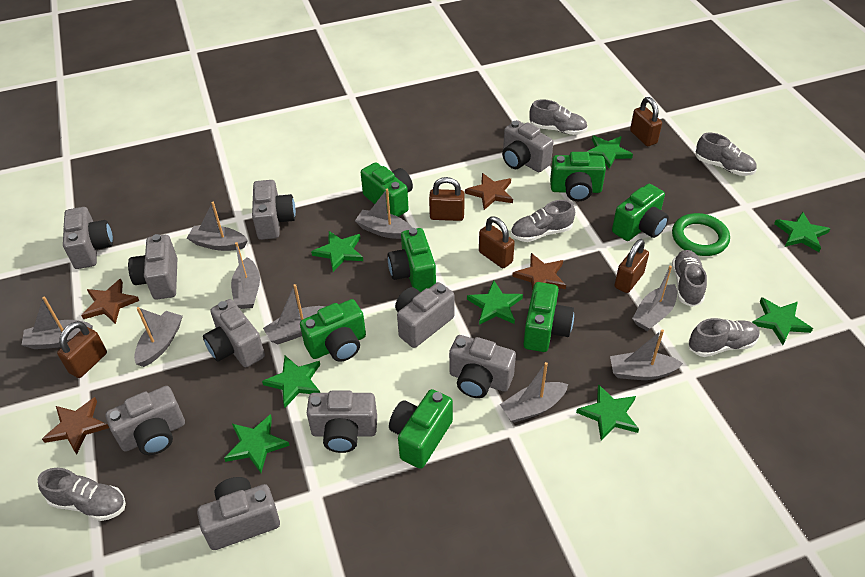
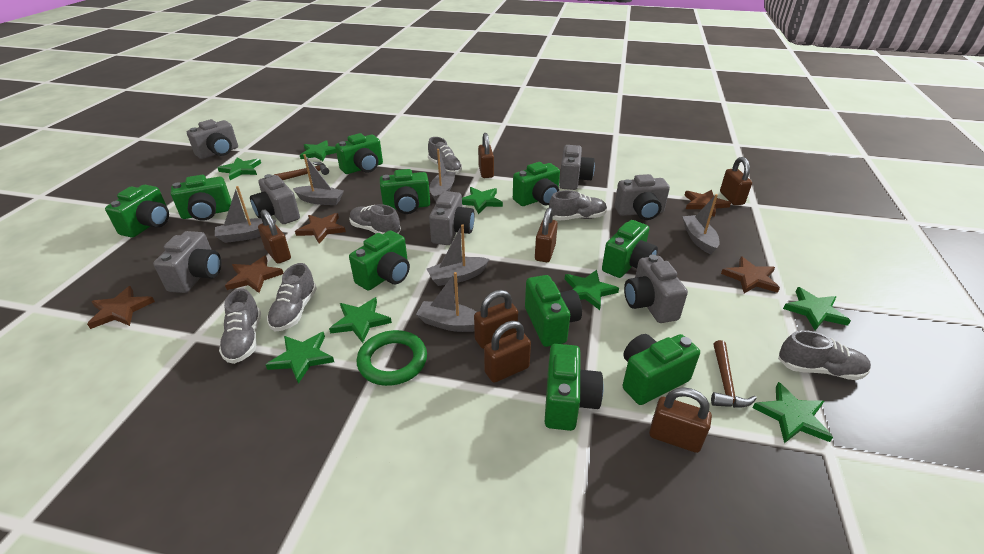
brown hammer: none = 0 -> [274,162,329,180] [711,340,757,408] = 2
brown padlock: [57,321,107,378] [429,177,465,221] [479,217,515,268] [615,239,649,293] [630,97,662,146] = 5 -> [258,209,291,264] [474,290,518,349] [478,133,494,178] [484,321,531,383] [535,208,558,262] [649,387,712,453] [720,157,752,205] = 7
brown star: [42,397,109,455] [81,279,139,324] [465,173,513,210] [512,253,566,290] = 4 -> [87,286,155,329] [225,255,284,293] [295,213,346,244] [684,190,731,217] [721,256,780,294] = 5
green camera: [300,299,366,362] [361,162,413,217] [388,228,436,292] [389,389,453,469] [523,282,574,352] [550,152,606,201] [612,184,669,241] = 7 -> [105,185,169,238] [171,175,232,221] [335,133,383,174] [349,230,410,291] [380,169,430,214] [513,162,560,206] [525,275,582,347] [545,344,604,431] [602,220,658,278] [623,334,700,405] = 10
grey boat: [22,296,93,349] [134,307,183,367] [187,202,248,251] [231,242,260,309] [263,284,325,344] [355,189,412,239] [500,362,568,423] [610,329,683,380] [632,266,677,331] = 9 -> [215,186,276,243] [293,154,344,205] [416,272,477,332] [427,224,489,286] [430,149,456,202] [682,194,720,254] = 6
grey camera: [63,207,113,269] [105,386,185,455] [128,234,178,299] [197,477,280,550] [203,299,265,367] [252,180,296,240] [307,390,377,453] [395,282,455,348] [449,335,516,398] [502,120,553,172] = 10 -> [153,231,222,293] [187,119,238,159] [250,174,300,224] [429,191,475,245] [559,145,595,190] [615,174,670,220] [624,255,688,323] = 7

